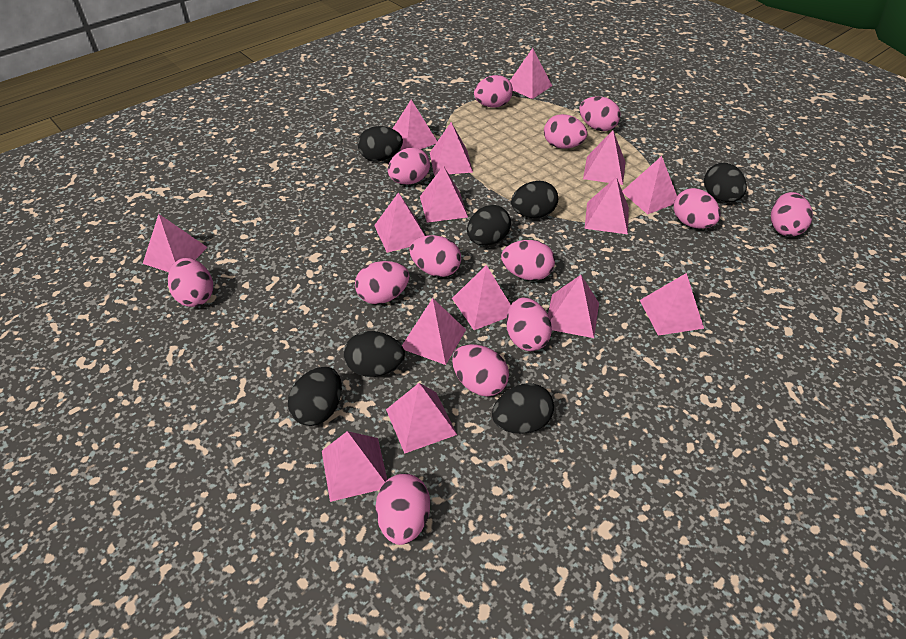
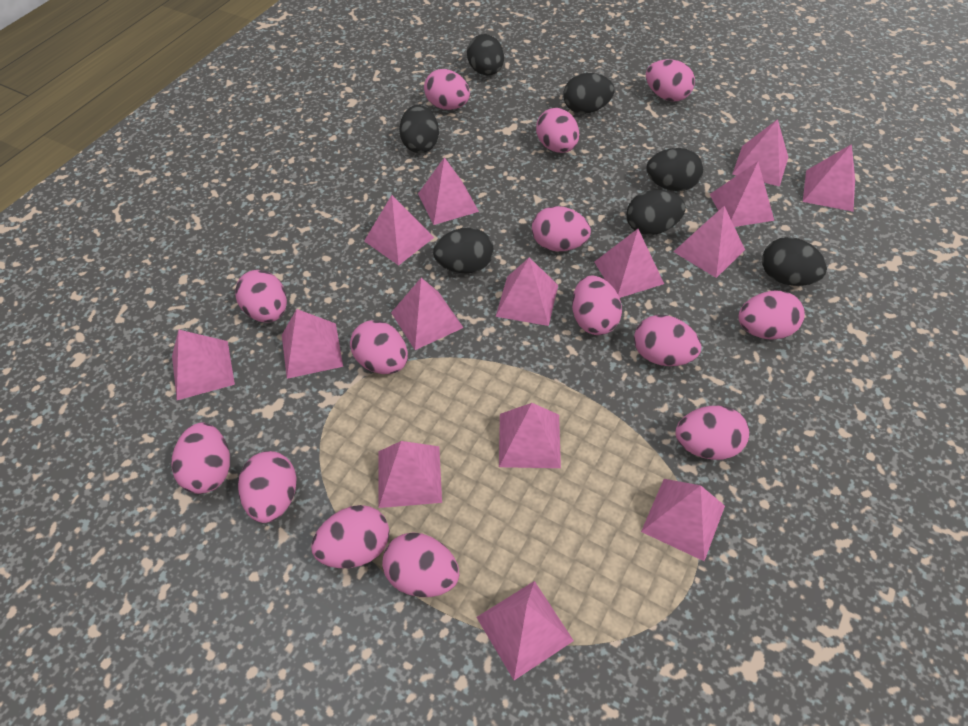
pink egg: [168,258,213,307] [355,261,410,304] [376,473,430,545] [388,148,430,184] [409,235,461,277] [452,344,509,397] [474,75,513,108] [501,240,555,281] [506,297,552,351] [544,114,587,149] [579,96,620,131] [674,188,721,229] [771,192,813,236] = 13 -> [172,422,230,494] [235,270,287,323] [238,451,297,523] [311,505,390,568] [350,320,408,374] [382,532,459,597] [424,69,470,110] [532,206,591,251] [536,108,579,153] [572,275,622,335] [634,315,702,366] [646,59,695,102] [675,406,749,460] [738,290,805,340] = 14

